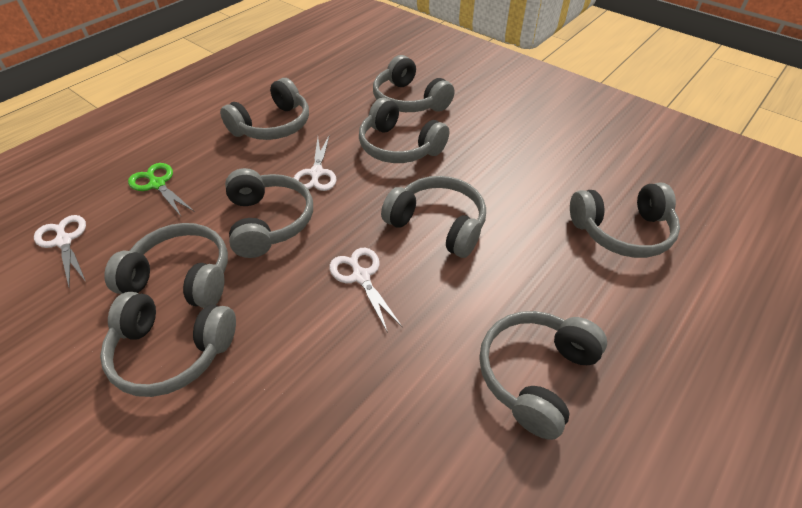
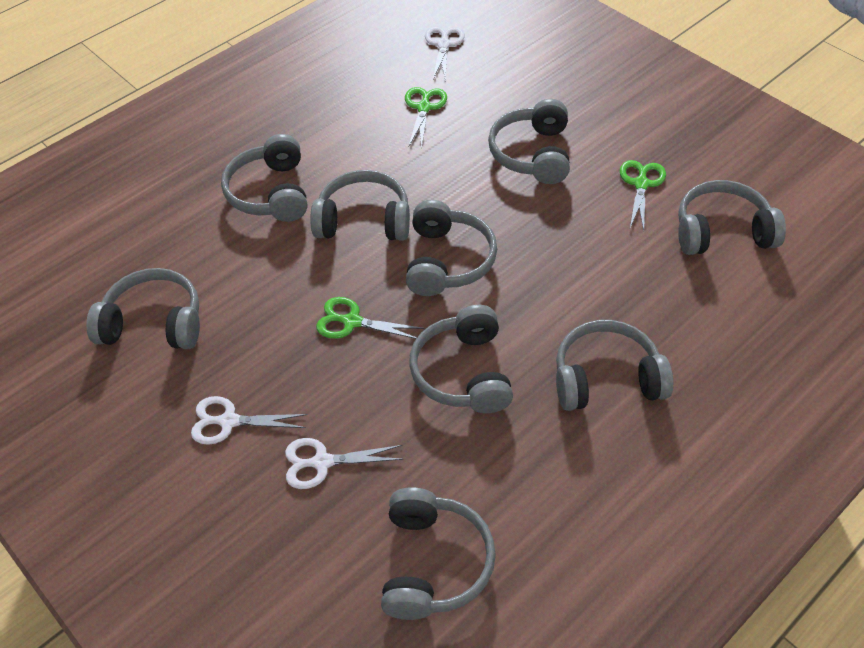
green scissors: [128,163,195,216] = 1 -> [316,297,425,339] [405,87,447,148] [620,160,666,231] = 3

